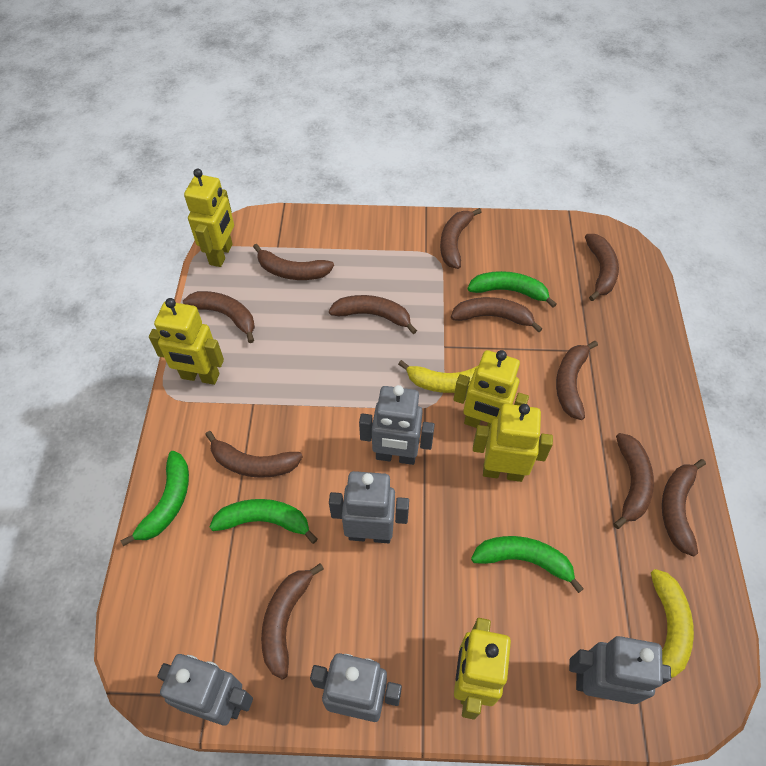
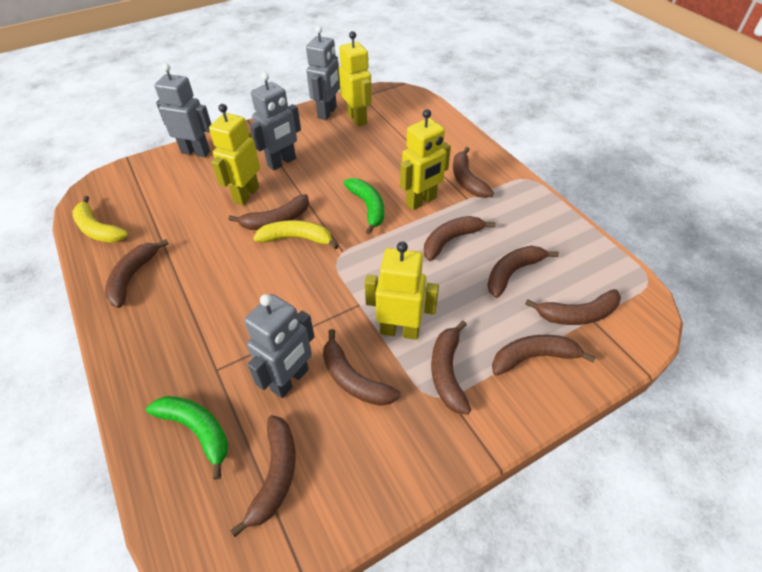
brown banana: [183,291,255,343] [205,431,303,478] [253,244,334,280] [261,563,324,680] [329,295,417,334] [440,208,482,269] [451,297,543,332] [556,341,598,420] [585,234,619,301] [614,433,654,529] [662,459,706,557] = 11 -> [105,239,169,308] [229,194,309,230] [230,415,296,537] [323,329,400,406] [424,216,496,261] [431,321,471,415] [453,147,494,198] [487,246,559,298] [492,335,596,376] [525,289,621,325] = 10
green banana: [121,451,189,546] [209,499,318,544] [468,271,557,308] [471,536,584,593] = 4 -> [146,396,228,480] [343,178,384,234] = 2
grey robot: [157,654,253,726] [310,653,402,722] [329,471,409,543] [359,385,435,465] [569,636,671,704] = 5 -> [154,63,211,157] [244,294,315,398] [250,72,301,171] [306,26,340,120] = 4
yellow robot: [149,298,224,385] [184,169,234,267] [454,350,529,430] [454,618,511,720] [473,404,553,482] = 5 -> [209,104,260,205] [339,31,372,126] [365,242,439,340] [400,109,451,210] = 4

